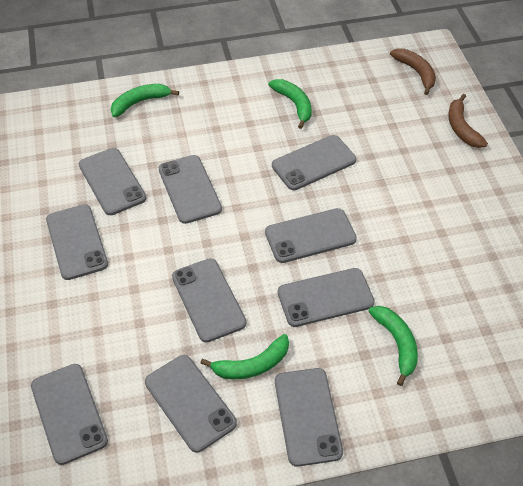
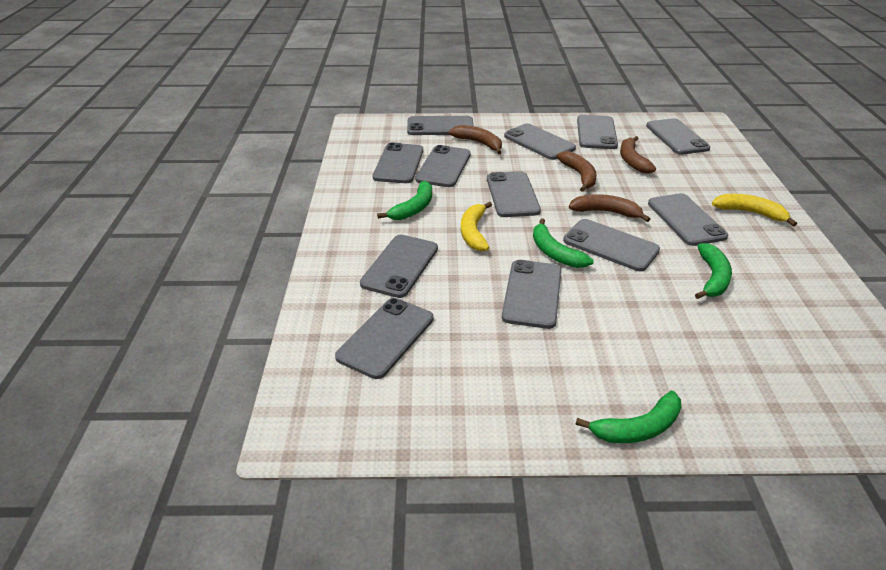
brown banana: [390,48,436,95] [448,94,488,148] = 2 -> [449,125,502,154] [556,151,597,192] [569,194,650,222] [620,136,656,173] = 4
grey phone: [31,364,108,465] [46,204,108,280] [79,148,146,215] [145,355,237,453] [158,155,222,224] [172,258,247,342] [265,208,357,263] [272,135,356,190] [275,368,343,467] [278,268,375,327] = 10 -> [335,298,434,379] [360,235,438,298] [373,143,423,183] [407,116,474,135] [415,145,471,187] [487,171,541,217] [502,260,562,329] [504,123,576,160] [563,219,660,271] [577,115,618,149] [646,118,711,155] [648,193,728,246] = 12
yellow banana: none = 0 -> [461,202,492,251] [712,194,797,227] = 2

